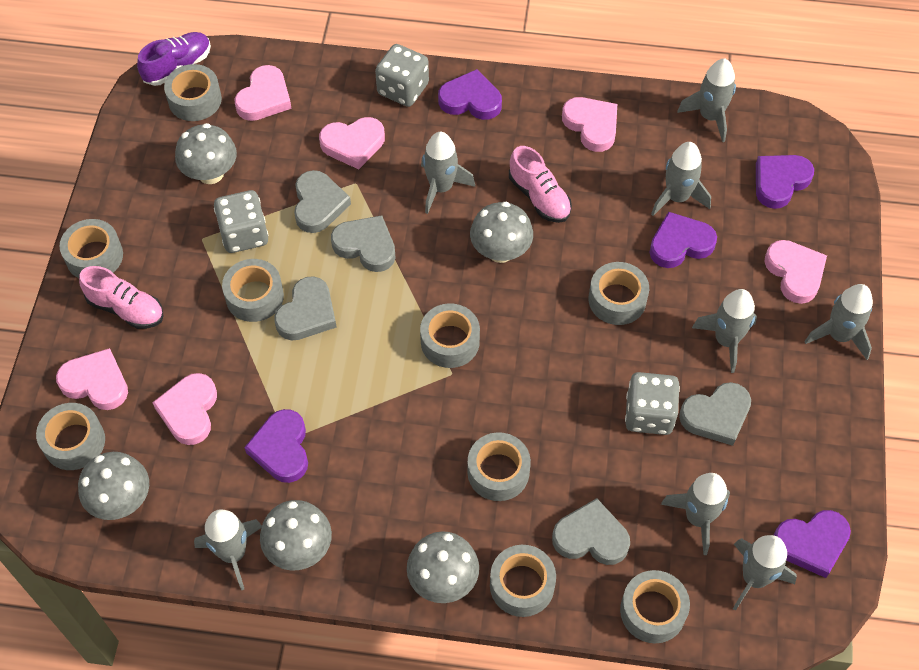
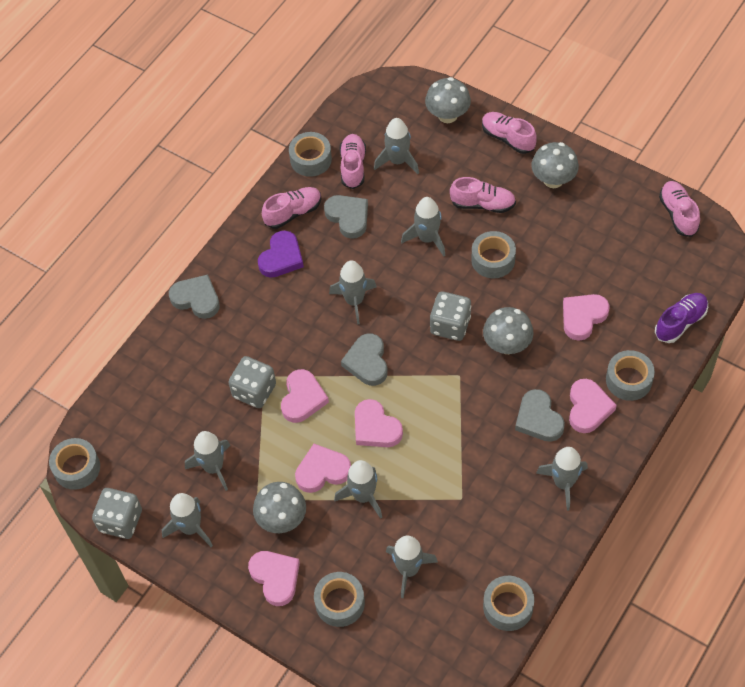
grey heart: [274,276,337,341] [294,170,351,233] [331,215,396,272] [552,498,630,565] [679,382,751,446] = 5 -> [169,275,220,319] [324,195,368,239] [341,333,388,386] [515,389,565,442] = 4
grey mushroom: [78,452,149,520] [175,123,237,184] [260,500,332,570] [407,531,479,603] [470,202,533,263] = 5 -> [253,482,306,533] [425,77,471,123] [483,307,534,354] [531,142,579,188] = 4
grey tape: [36,403,105,470] [60,219,123,278] [164,64,222,121] [222,259,284,322] [420,303,480,368] [467,432,531,501] [490,545,556,617] [589,262,649,325] [620,570,690,643] = 9 -> [49,438,100,490] [289,132,332,177] [314,572,365,627] [471,231,516,278] [483,576,534,631] [606,350,655,401] = 6
pink shoe: [79,266,164,329] [509,146,572,223] = 2 -> [262,187,321,229] [340,134,366,189] [450,177,516,213] [482,112,537,154] [659,181,700,237] = 5
purple heart: [244,409,308,483] [438,69,502,120] [649,212,717,268] [756,155,814,209] [774,510,851,578] = 5 -> [258,230,304,278] = 1

